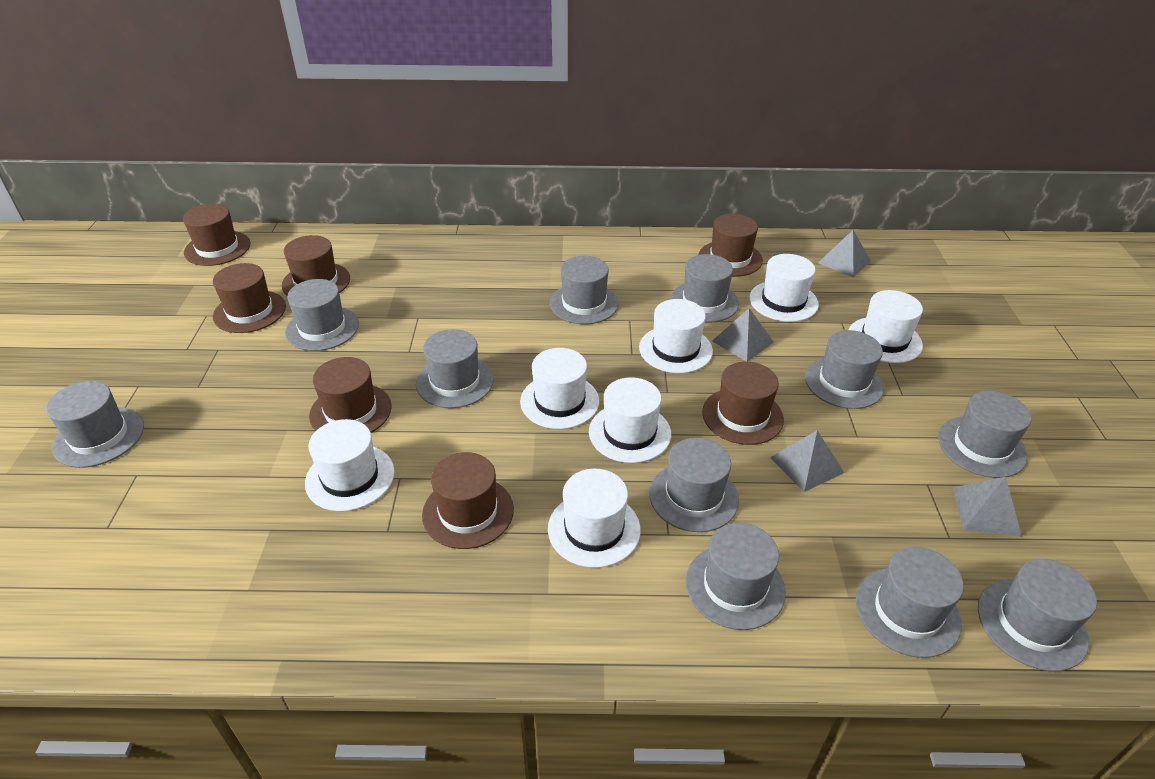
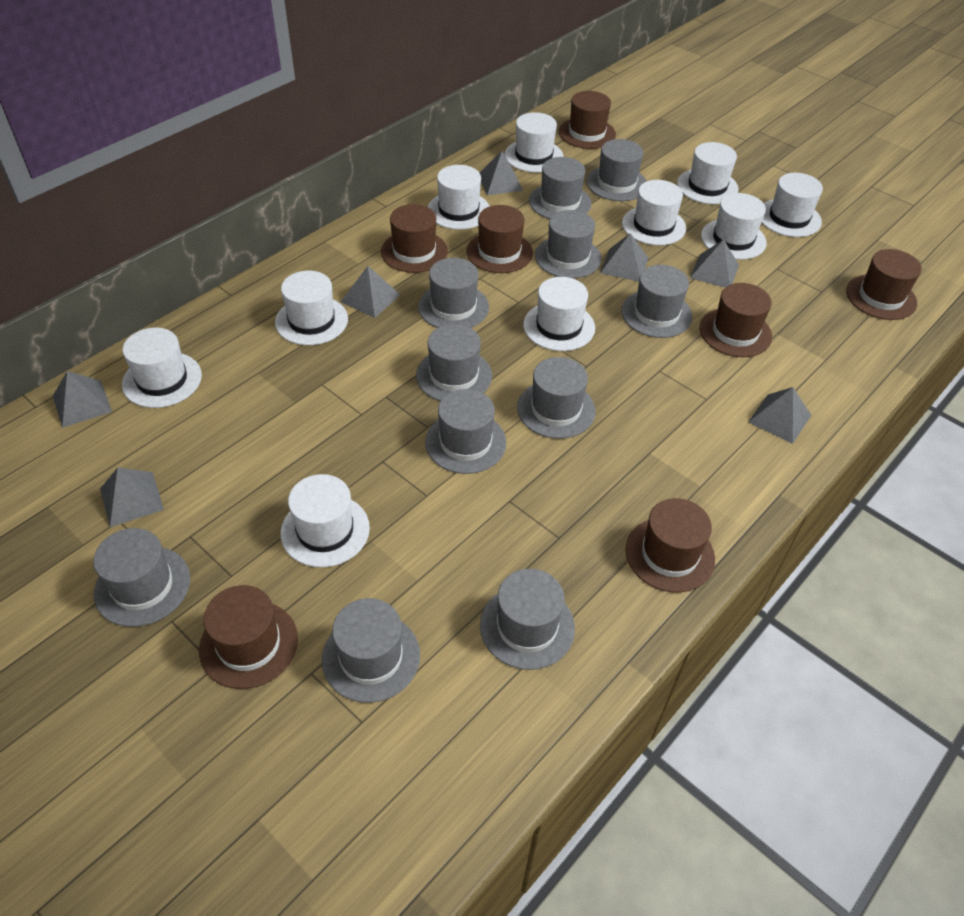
grey pyramid: [712,308,774,362] [770,430,845,492] [818,230,871,278] [953,477,1022,537] = 4 -> [53,371,112,428] [100,468,164,527] [341,266,400,318] [480,151,523,195] [600,233,648,282] [690,240,739,288] [748,387,811,444] = 7
white hat: [305,419,394,511] [520,348,599,429] [548,469,641,568] [589,377,671,463] [639,299,713,373] [749,254,819,322] [849,290,923,363] = 7 -> [122,328,202,408] [275,271,348,345] [280,474,370,567] [428,165,490,230] [504,112,563,173] [523,277,595,351] [622,180,686,245] [677,142,739,204] [701,193,767,260] [762,173,823,237] = 10

